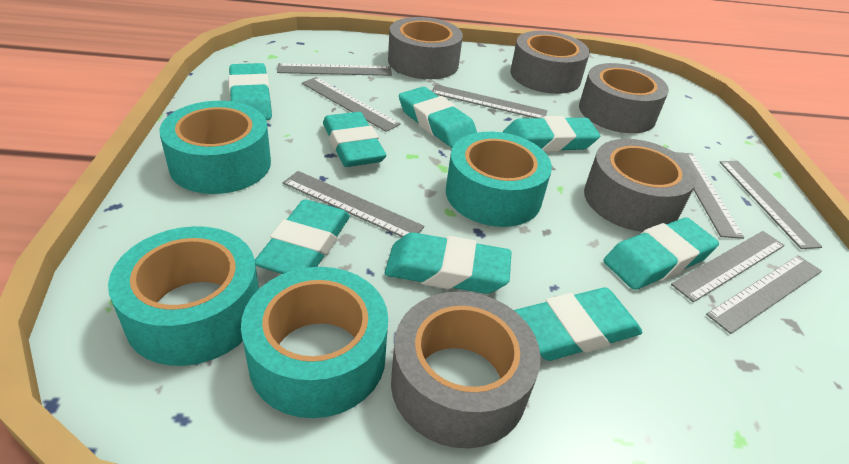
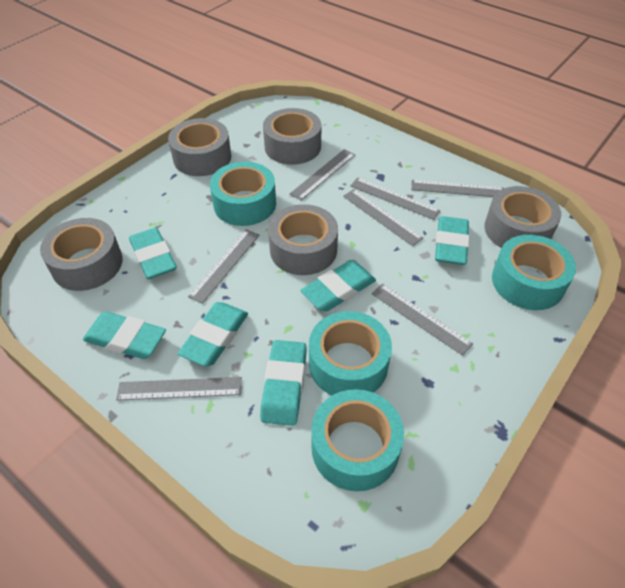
grey ruler: [277,63,392,76] [283,171,424,237] [302,77,401,132] [432,84,547,118] [671,231,785,302] [675,152,744,239] [706,255,822,334] [720,161,822,249] = 8 -> [116,377,242,401] [188,229,260,304] [290,149,356,201] [343,189,423,246] [350,178,440,220] [371,284,473,356] [411,180,504,197] = 7
turquoise eraser: [228,63,272,120] [255,199,350,274] [323,112,386,167] [385,232,512,294] [399,87,477,148] [503,116,600,152] [514,287,642,361] [604,217,719,290] = 8 -> [83,311,166,359] [129,227,177,279] [177,302,248,366] [260,340,307,426] [300,260,376,312] [435,216,469,265] = 6

